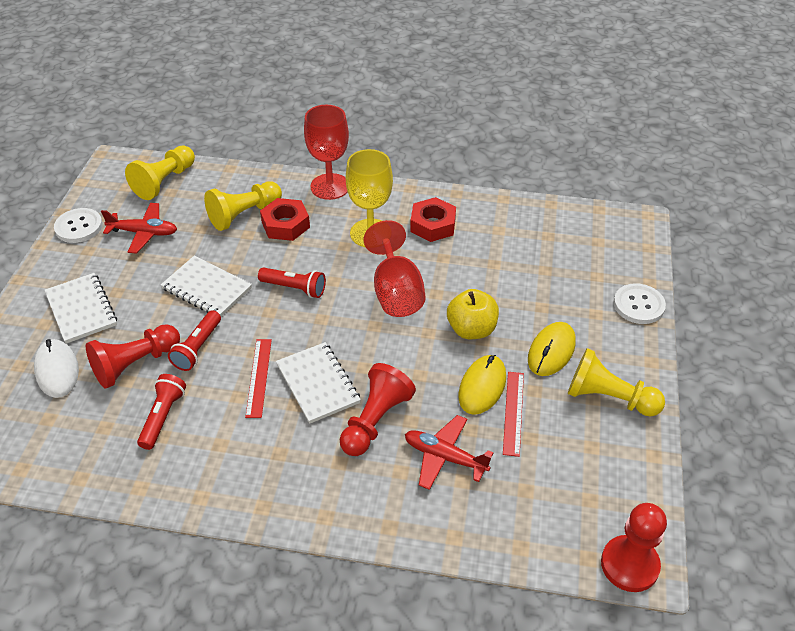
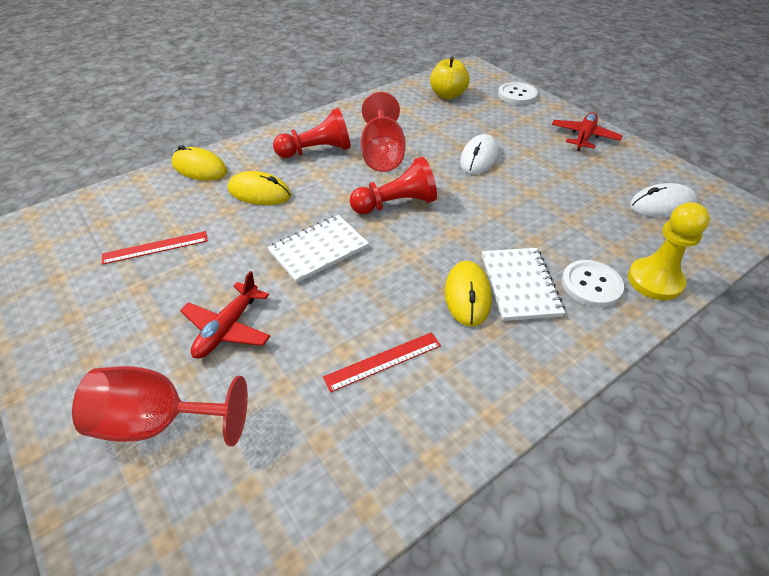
red flashlight: [137,374,186,450] [168,310,221,371] [258,267,326,298] = 3 -> none = 0
red nut: [260,198,310,241] [410,197,456,242] = 2 -> none = 0
red pawn: [86,324,180,389] [340,363,416,456] [601,503,667,592] = 3 -> [273,108,351,158] [350,157,437,214] = 2
white mouse: [34,339,79,398] = 1 -> [460,134,499,174] [630,183,697,217] = 2
white notebook: [45,273,117,344] [161,256,252,317] [276,342,361,424] = 3 -> [267,215,369,283] [482,248,565,321] = 2
yellow goblet: [346,149,393,247] = 1 -> none = 0
yellow mouse: [458,355,506,415] [528,322,576,376] = 2 -> [171,145,227,181] [228,171,291,205] [445,261,492,327] = 3
yellow pawn: [125,146,195,200] [204,181,282,231] [568,348,665,416] = 3 -> [628,202,710,300] = 1

